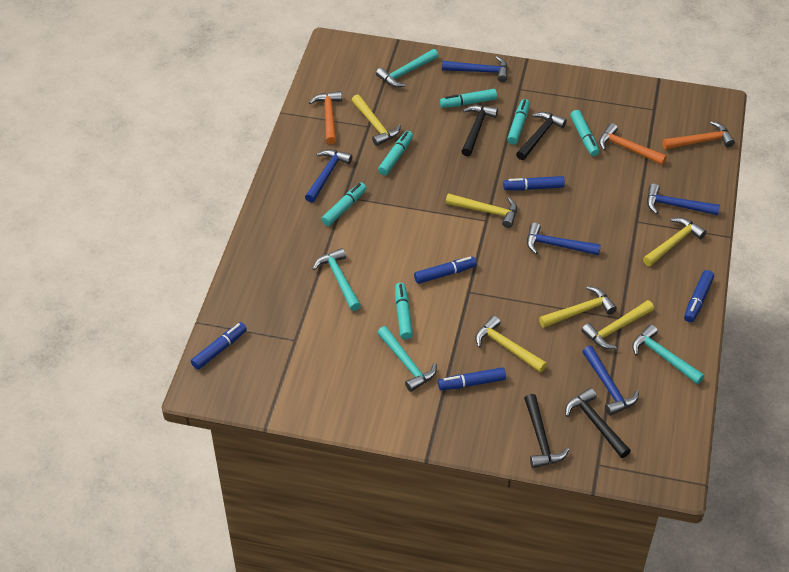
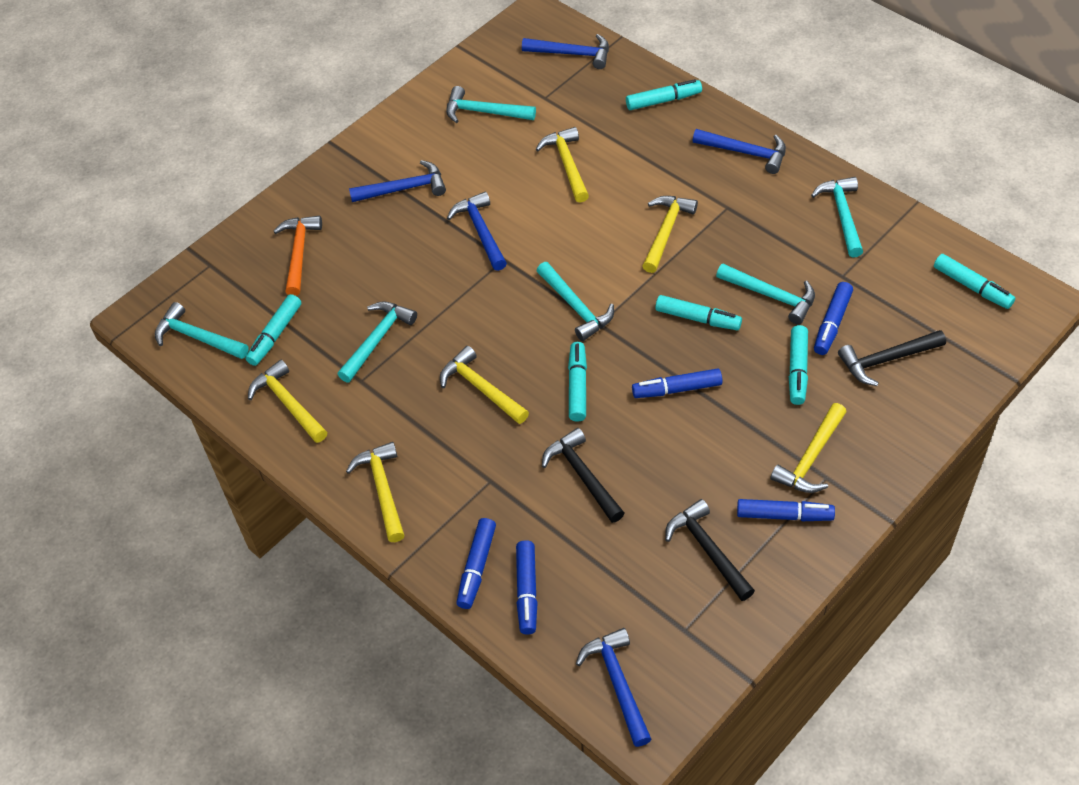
black hammer: [461,105,498,156] [516,112,567,160] [524,394,569,468] [565,388,631,458] = 4 -> [542,428,625,523] [665,499,755,601] [838,330,946,386] = 3
orange hammer: [309,91,342,144] [599,123,667,165] [663,121,735,150] = 3 -> [273,216,322,296] = 1
turquoise hammer: [313,248,361,311] [376,49,438,87] [377,326,437,392] [632,324,705,384] = 4 -> [155,302,249,359] [338,301,417,383] [446,86,536,123] [537,262,614,341] [716,263,815,325] [811,177,863,257] = 6

